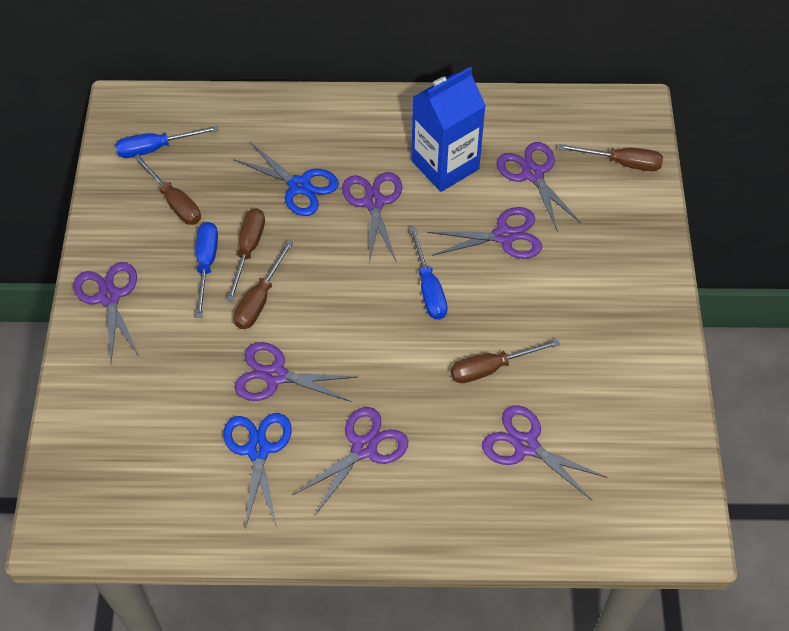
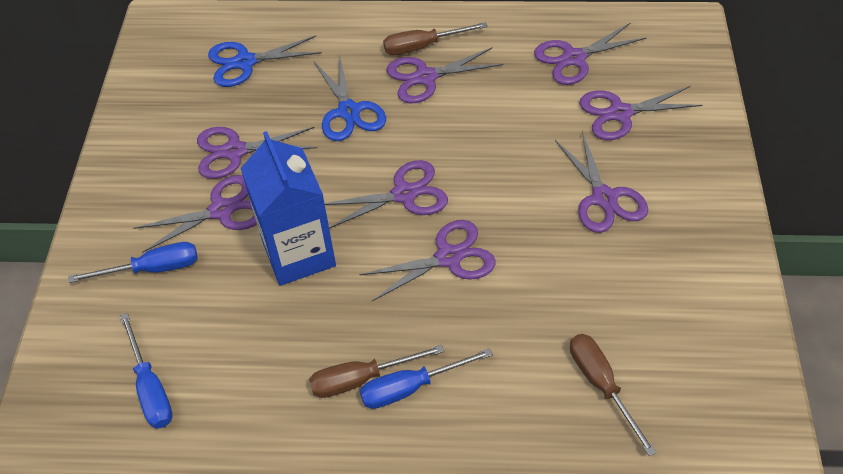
brown screwdriver: [133,154,201,225] [227,208,265,302] [234,240,294,329] [450,339,560,383] [558,144,663,171] = 5 -> [309,345,444,398] [383,22,488,55] [570,334,657,456] = 3
purple scissors: [73,262,139,362] [234,342,357,402] [293,407,408,515] [342,172,402,263] [427,207,542,259] [482,405,608,501] [496,142,581,232] = 7 -> [134,175,257,253] [197,127,317,179] [324,160,448,229] [359,220,496,301] [386,47,503,103] [534,22,646,85] [555,131,648,233] [579,86,702,140] = 8

